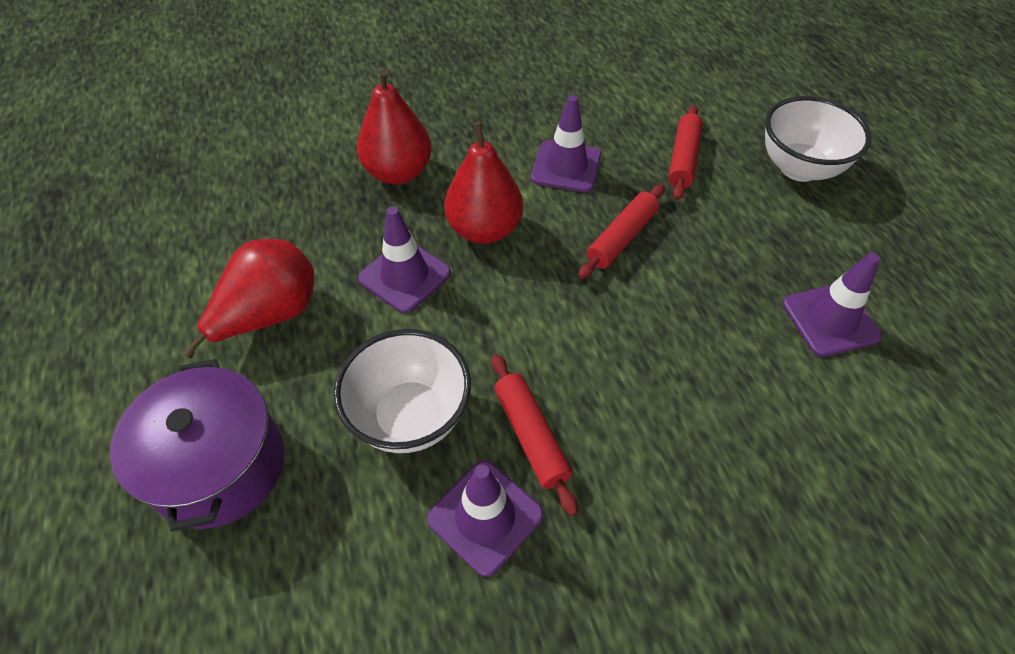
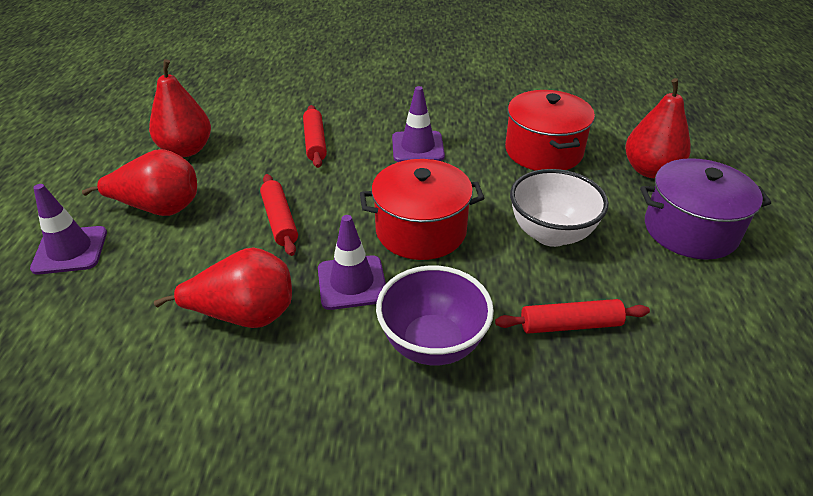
purple bowl: none = 0 -> [376,266,494,365] = 1
purple traffic cone: [358,207,451,313] [427,461,543,577] [531,95,601,192] [783,253,882,357] = 4 -> [30,184,107,275] [318,215,386,310] [392,86,445,162] = 3
red pear: [184,239,314,358] [357,69,432,184] [444,122,523,244] = 3 -> [82,149,197,216] [149,59,211,157] [154,247,292,328] [625,78,691,178] = 4
red pot: none = 0 -> [360,159,484,260] [505,90,595,171] = 2
white bowl: [334,329,471,453] [765,96,872,182] = 2 -> [510,169,609,247] = 1

